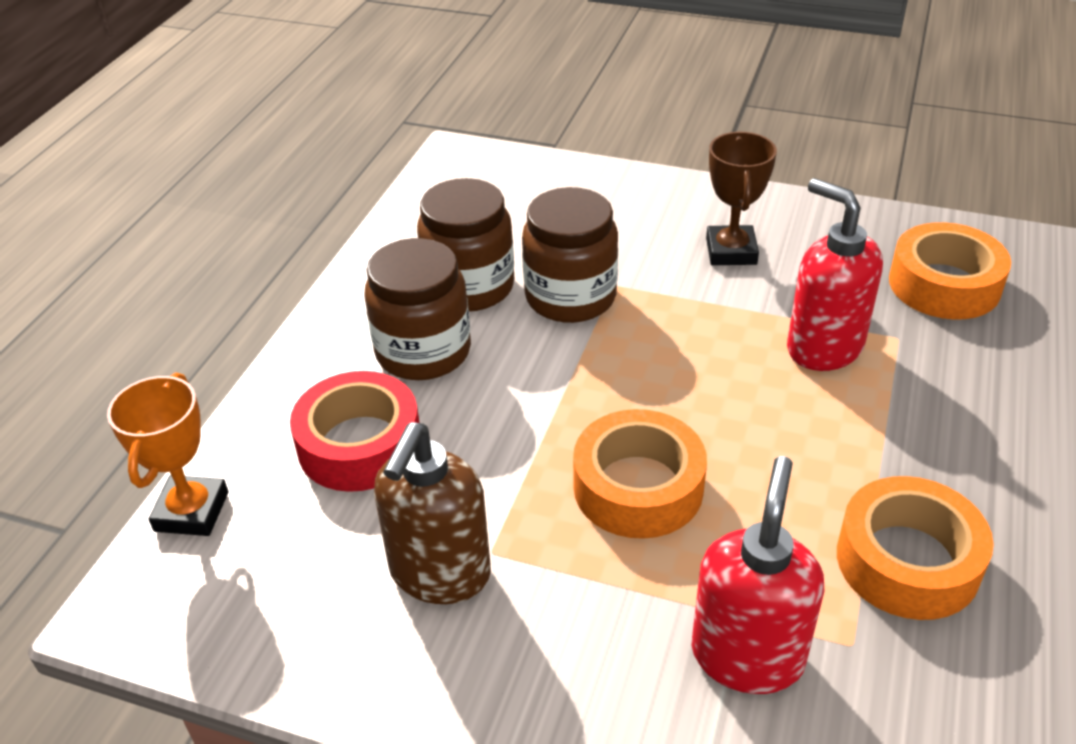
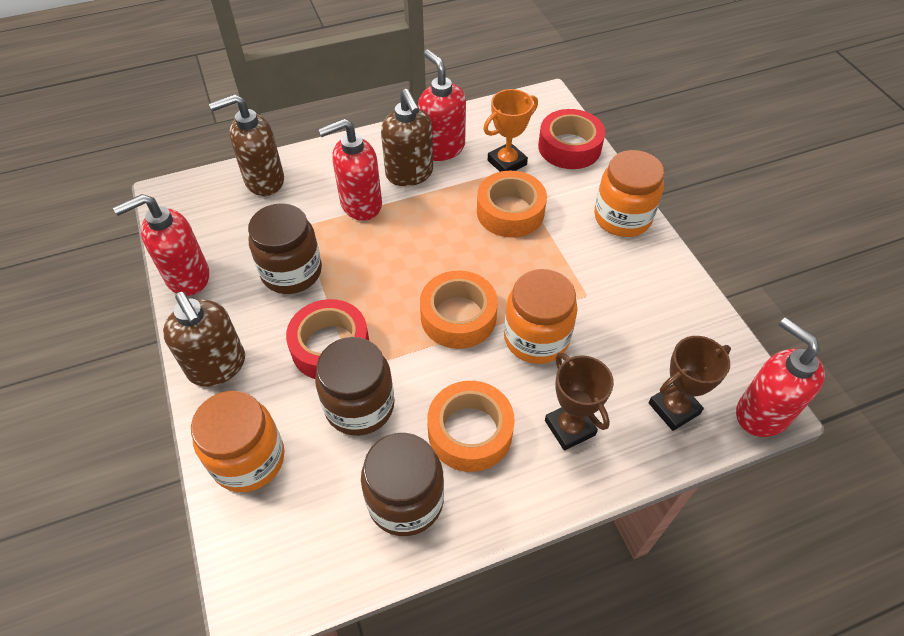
brown soap dispenser: [374,422,491,604] = 1 -> [163,292,245,387] [209,94,284,196] [381,89,433,186] = 3
brown trophy: [706,132,777,265] = 1 -> [545,352,614,451] [649,336,731,431] = 2
orange jar: none = 0 -> [191,391,285,492] [504,269,577,364] [594,150,665,237] = 3
red soap dispenser: [691,456,824,694] [787,178,883,371] = 2 -> [113,194,209,296] [318,119,382,221] [418,50,466,161] [736,317,825,437] = 4
red tape: [290,371,419,492] = 1 -> [286,299,369,379] [538,109,605,169] = 2

